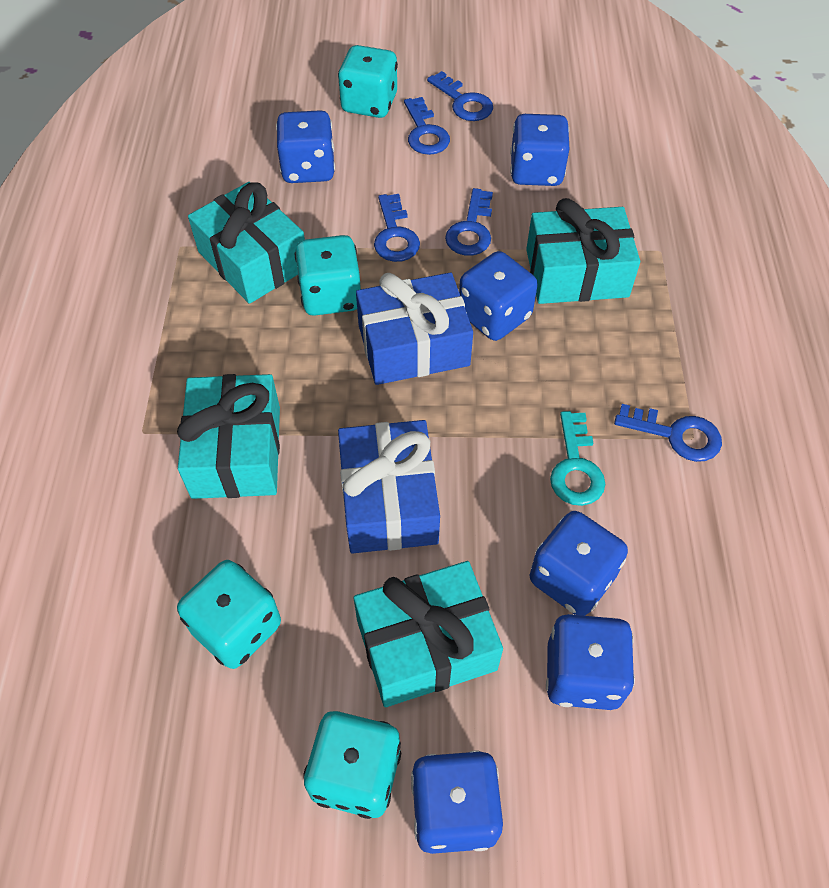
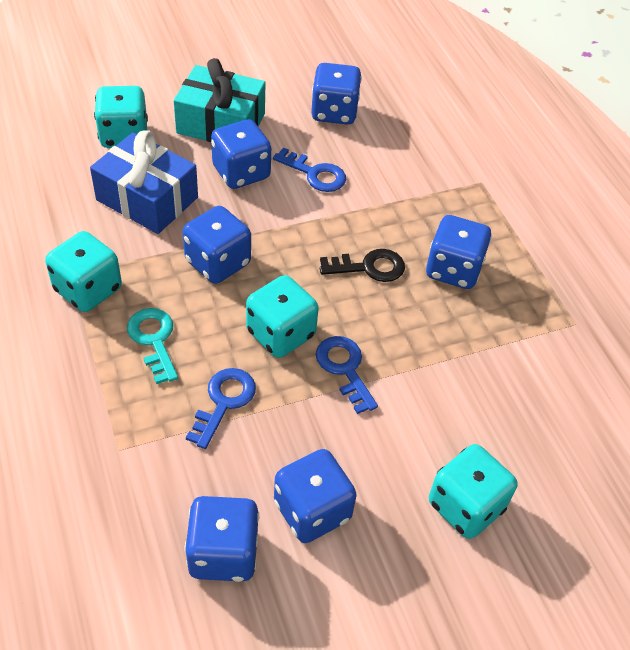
black key: none = 0 -> [320,249,405,282] = 1
blue gift: [338,420,440,553] [356,272,473,385] = 2 -> [90,130,198,234] = 1
blue key: [374,194,420,262] [404,97,450,155] [427,71,493,121] [445,188,493,256] [614,404,722,462] = 5 -> [186,368,256,449] [273,148,346,192] [316,336,378,414] = 3
turquoise gift: [177,374,280,499] [188,182,305,304] [354,561,503,707] [526,198,640,304] = 4 -> [174,58,265,142] = 1

